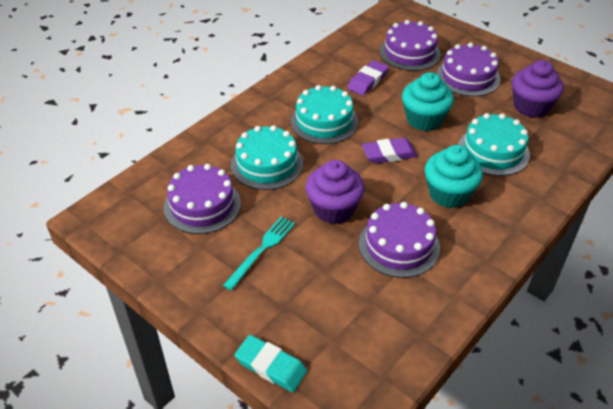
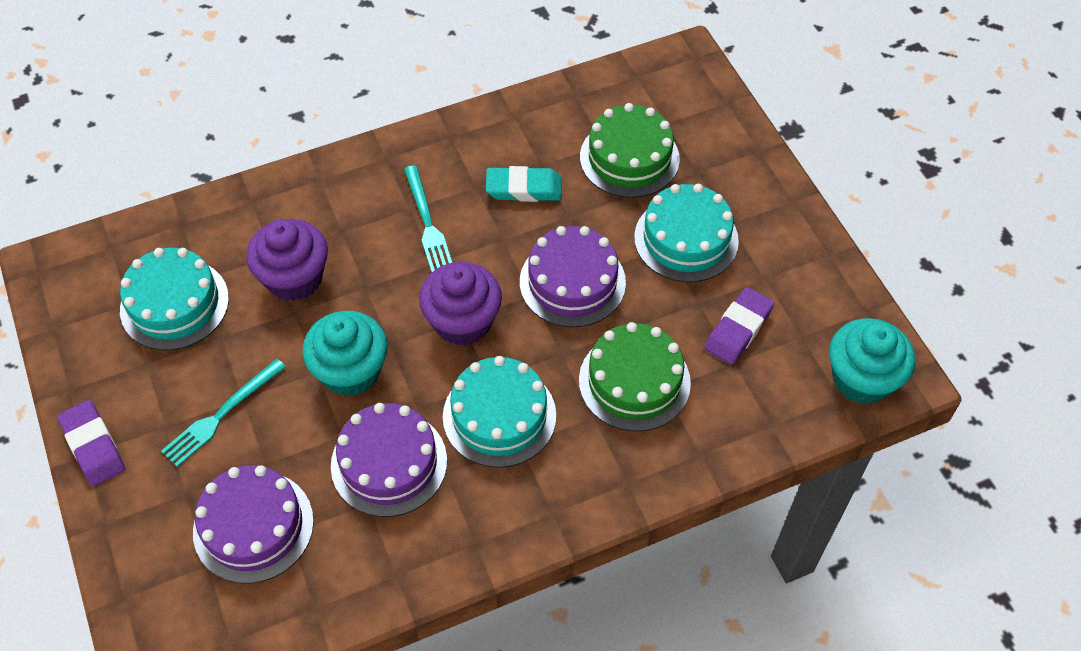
green cake: none = 0 -> [579,322,691,431] [580,103,680,198] = 2
purple cake: [164,164,241,234] [359,202,440,278] [380,20,441,71] [437,43,501,97] = 4 -> [193,465,314,584] [331,403,447,517] [520,226,626,327] = 3
turquoise fork: [223,216,295,290] = 1 -> [161,358,286,467] [404,165,452,272] = 2

